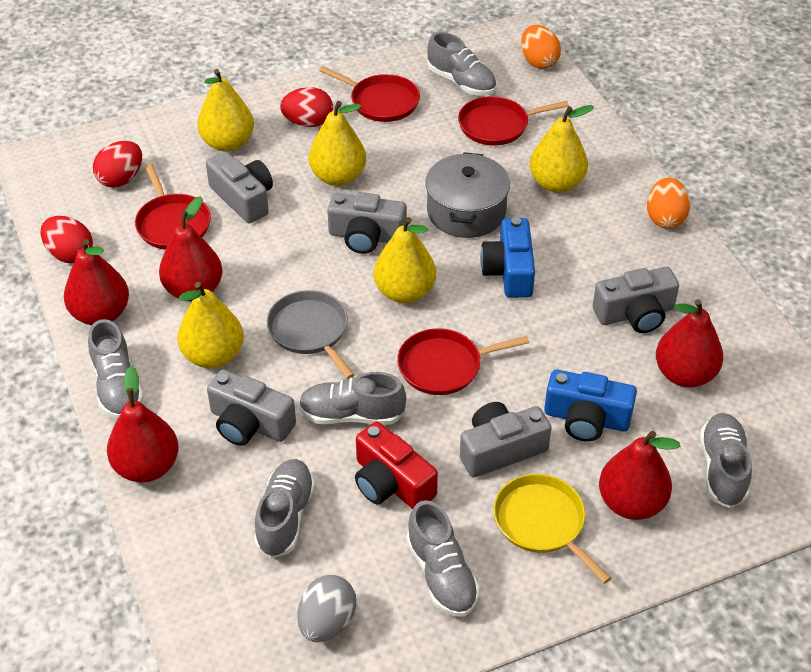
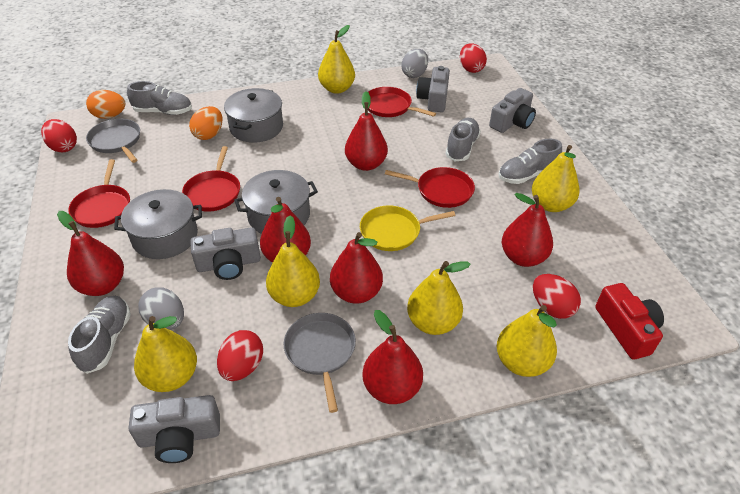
blue camera: [480,217,535,298] [544,369,637,442] = 2 -> none = 0
grey camera: [206,151,273,223] [207,369,296,446] [327,192,407,254] [460,402,552,478] [593,267,679,333] = 5 -> [128,395,220,463] [190,227,261,280] [416,66,450,112] [489,88,536,133] = 4
grey egg: [297,575,356,642] = 1 -> [138,287,184,330] [401,49,428,78] = 2
grey pan: [267,290,355,379] = 1 -> [86,119,140,163] [284,313,356,413] = 2
grey pot: [425,152,510,238] = 1 -> [114,189,202,259] [224,88,283,143] [234,170,318,234] = 3
grey shoe: [88,319,144,419] [254,459,315,558] [299,372,406,425] [406,500,480,617] [427,32,496,96] [700,413,752,508] = 6 -> [68,296,131,374] [127,81,192,115] [445,118,481,161] [498,139,562,184] = 4
red egg: [41,216,93,263] [93,141,142,188] [280,87,333,127] = 3 -> [41,119,77,152] [217,330,263,381] [460,43,487,73] [533,274,581,319] = 4
red pear: [64,239,129,325] [107,366,179,482] [159,196,223,301] [599,431,680,520] [656,299,723,387] = 5 -> [57,211,124,296] [260,197,311,263] [330,232,383,304] [345,91,388,171] [362,310,423,404] [502,193,553,267] = 6
yellow pear: [177,282,244,368] [197,69,254,152] [309,101,366,186] [374,217,436,303] [530,105,594,193] = 5 -> [134,316,197,392] [266,215,320,307] [318,25,355,94] [407,261,471,335] [497,305,557,377] [532,145,580,212] = 6

